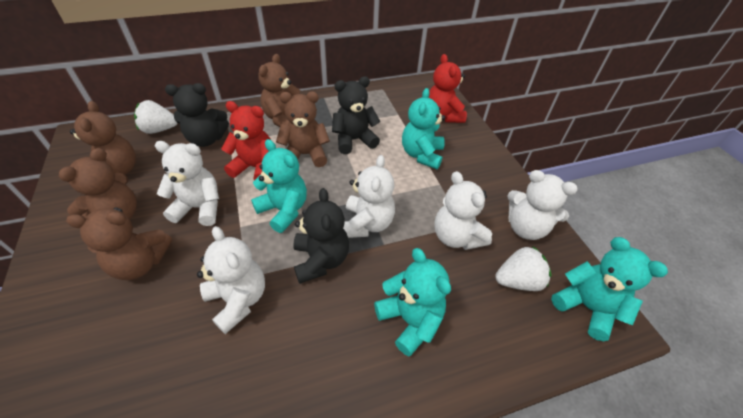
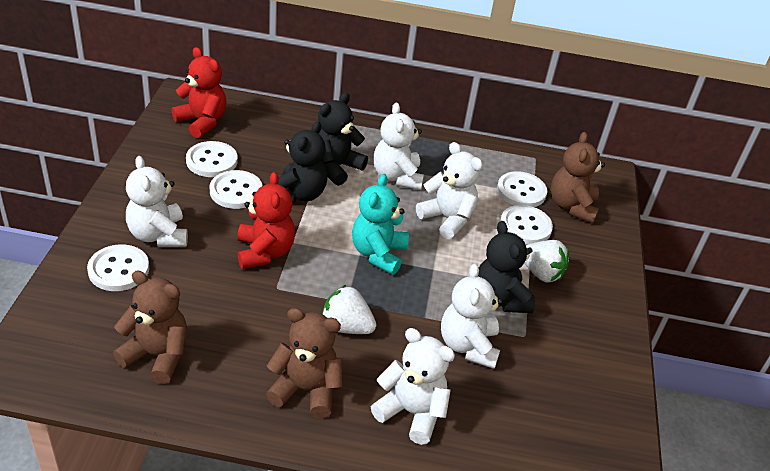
brown teddy bear: [59,148,137,219] [66,207,172,280] [70,101,136,174] [258,54,301,127] [276,92,330,167] = 5 -> [113,271,187,384] [266,308,343,418] [551,132,605,223] = 3
turquoise teddy bear: [251,139,307,233] [374,248,451,356] [402,88,445,169] [551,237,668,341] = 4 -> [352,174,409,275] = 1
white button: none = 0 -> [87,244,149,291] [186,141,238,177] [209,170,263,209] [497,171,547,207] [500,205,553,244] = 5

